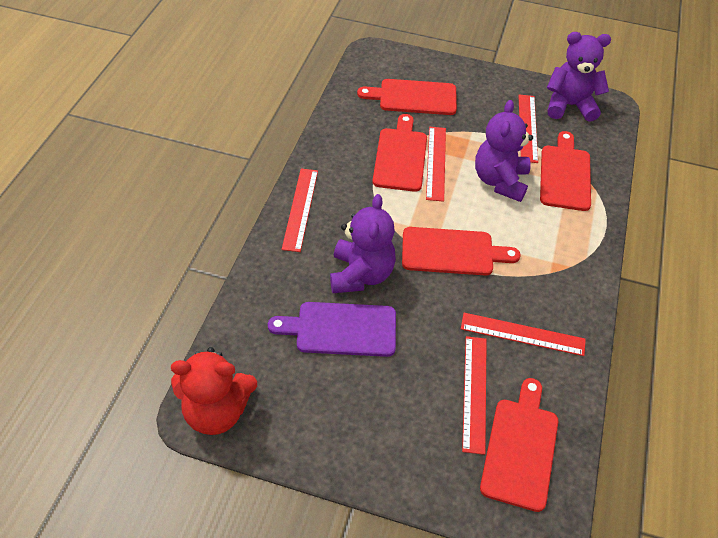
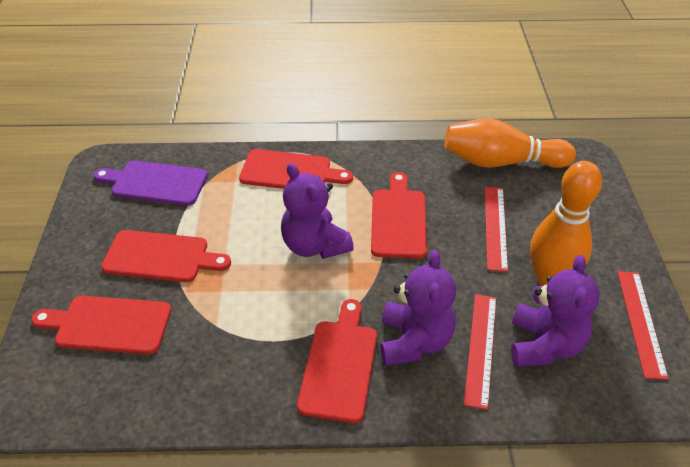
orange bowling pin: none = 0 -> [445,118,576,168] [530,161,602,286] = 2
red ruler: [282,169,318,252] [426,127,446,202] [461,313,586,356] [462,336,487,455] [518,95,538,163] = 5 -> [464,294,496,410] [484,187,508,272] [617,271,669,380] = 3
red teddy bear: [171,347,257,435] = 1 -> none = 0

